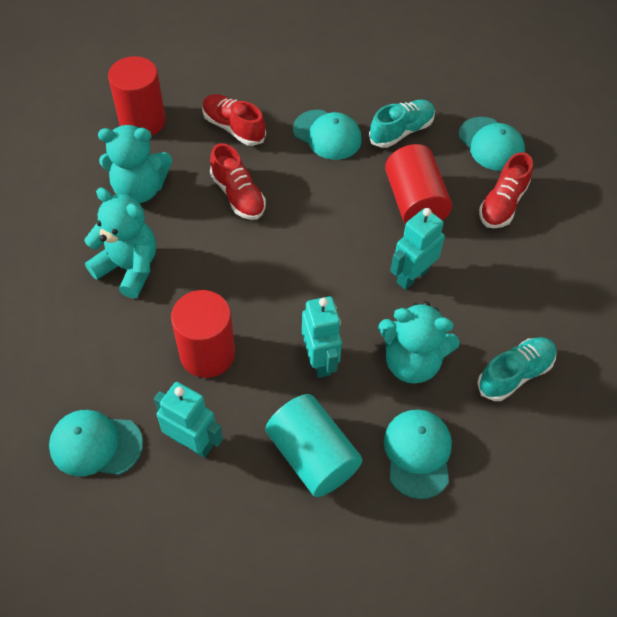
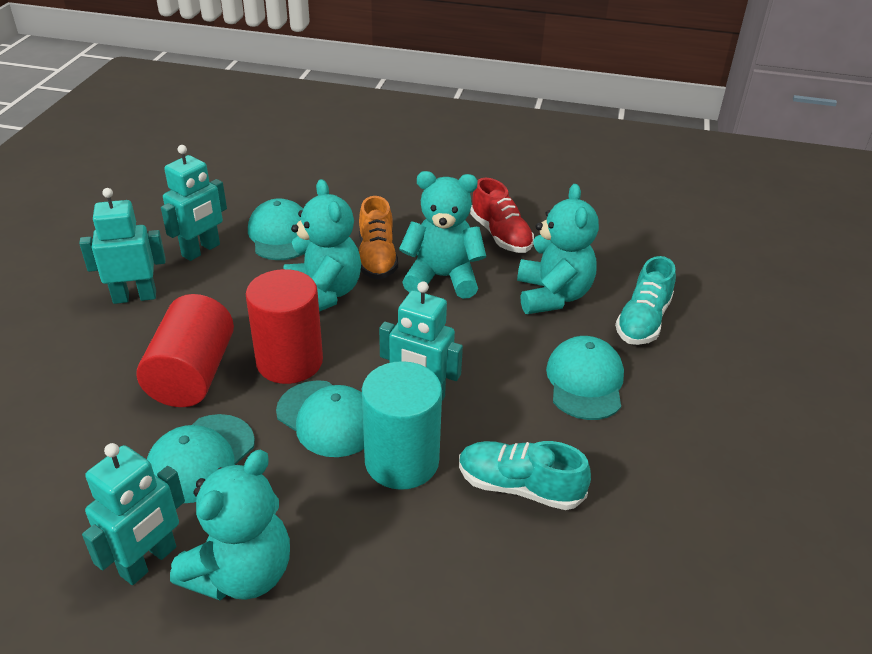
orange shoe: none = 0 -> [359,196,398,280] = 1
red cylinder: [108,56,166,136] [171,290,235,378] [385,144,452,224] = 3 -> [137,294,234,407] [246,269,323,384] = 2
red shoe: [202,94,266,146] [210,143,266,220] [479,152,533,228] = 3 -> [470,178,534,253] = 1
turquoise robot: [154,382,223,458] [302,296,342,378] [390,208,445,290] = 3 -> [79,188,166,304] [82,443,185,585] [161,145,227,261] [379,281,463,401] = 4
turquoise teddy bear: [84,187,156,298] [98,125,172,203] [378,301,460,384] = 3 -> [170,450,290,600] [283,179,361,312] [399,171,486,299] [517,184,599,314] = 4

